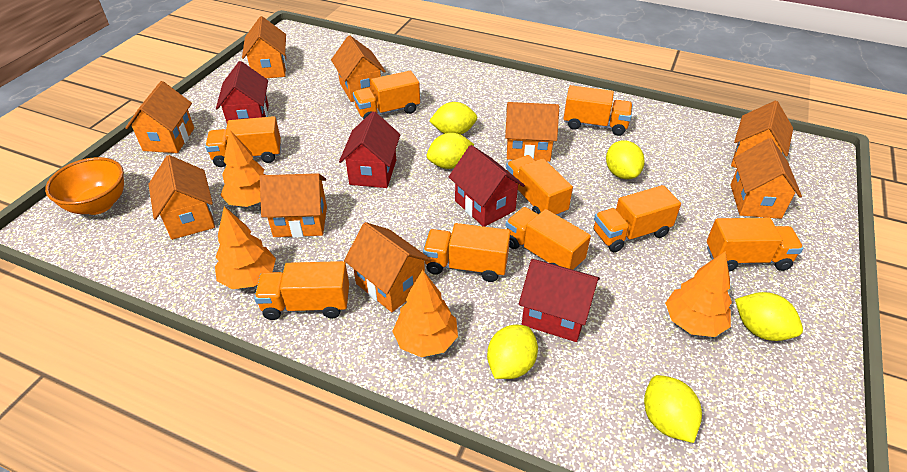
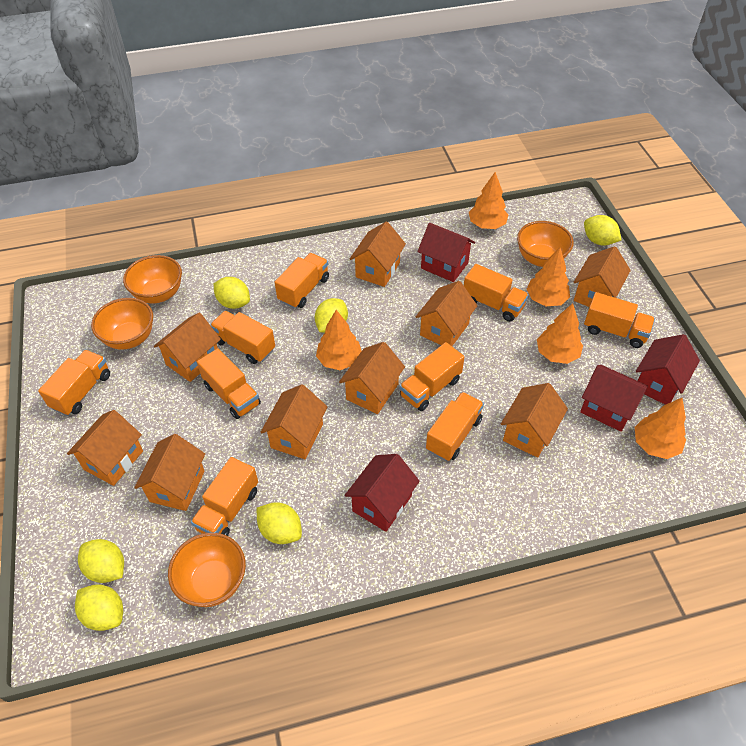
orange bowl: [45,157,124,215] = 1 -> [91,298,153,350] [123,255,182,303] [168,533,246,607] [517,221,574,267] = 4
orange tree: [215,206,276,289] [220,130,265,207] [392,270,458,357] [665,251,732,337] = 4 -> [316,310,361,370] [469,172,508,229] [526,248,570,306] [537,303,583,364] [635,398,686,459] = 5

